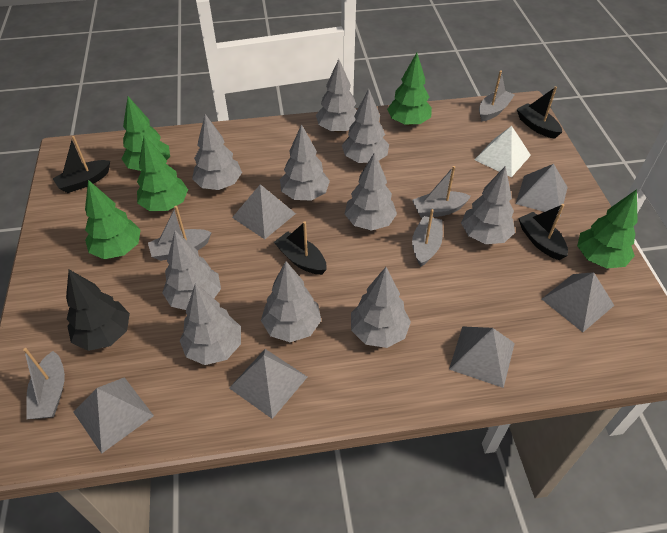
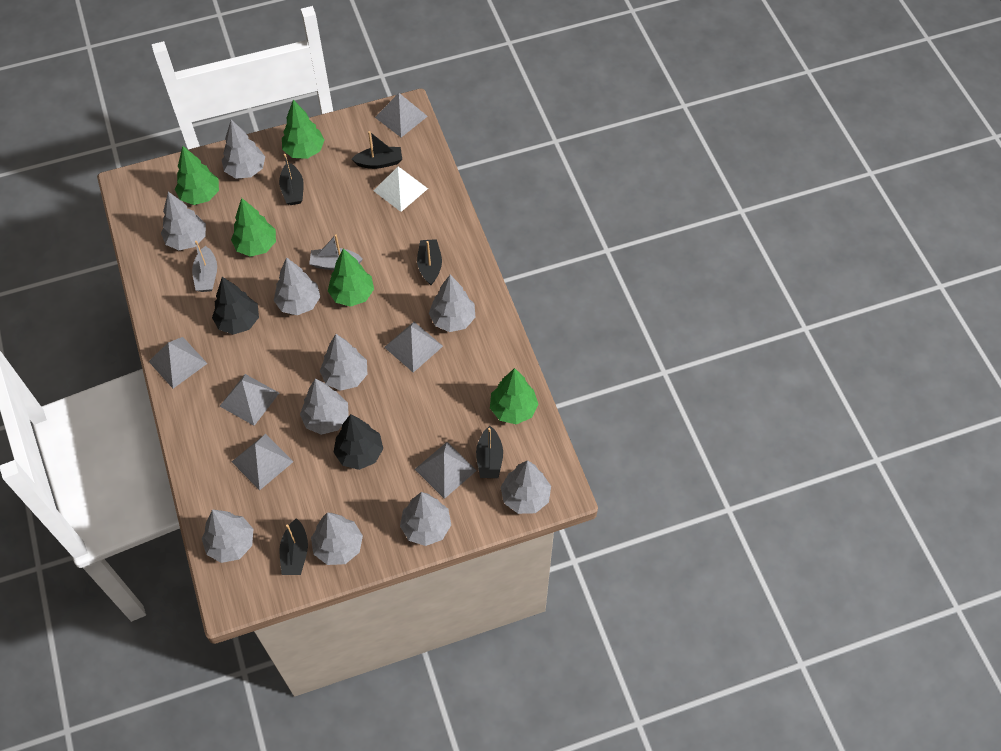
black boat: [53,136,110,193] [274,221,327,275] [517,87,562,139] [518,204,568,260] = 4 -> [279,154,304,205] [279,518,308,575] [352,131,402,169] [417,239,442,285] [476,426,503,478] = 5
black tree: [66,270,130,351] = 1 -> [212,277,259,335] [333,414,383,470] = 2
grey boat: [23,348,65,419] [148,206,212,261] [412,166,471,218] [412,209,443,267] [479,71,514,121] = 5 -> [192,241,217,292] [309,234,363,270] = 2

